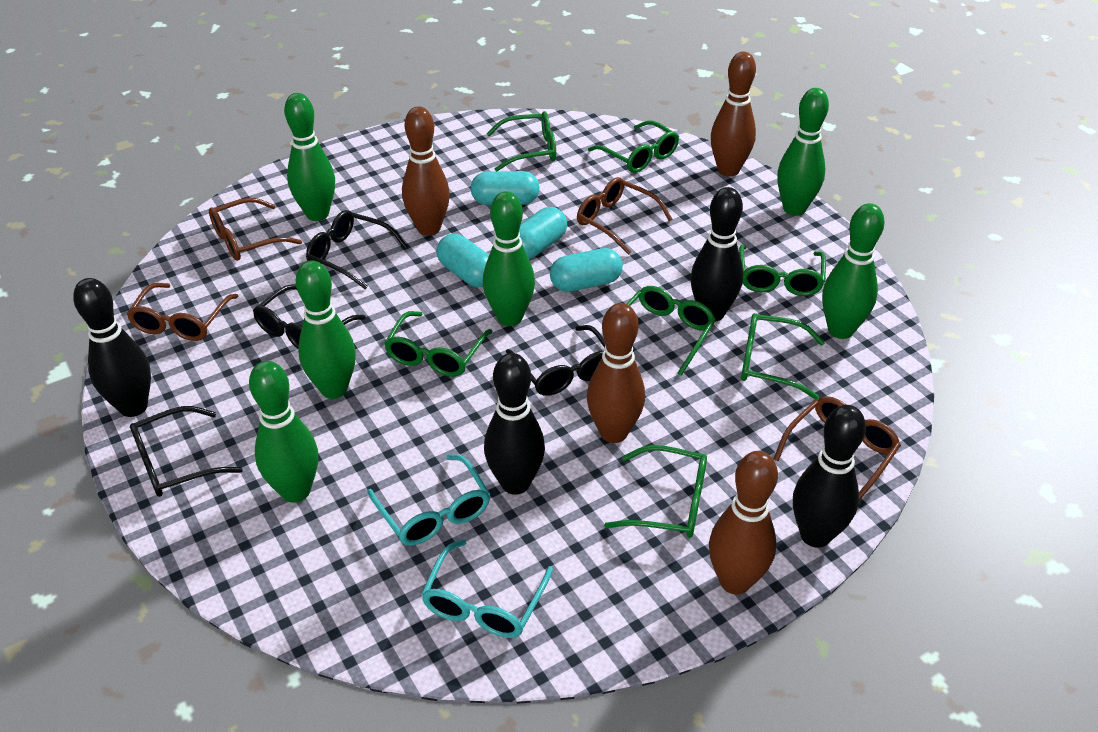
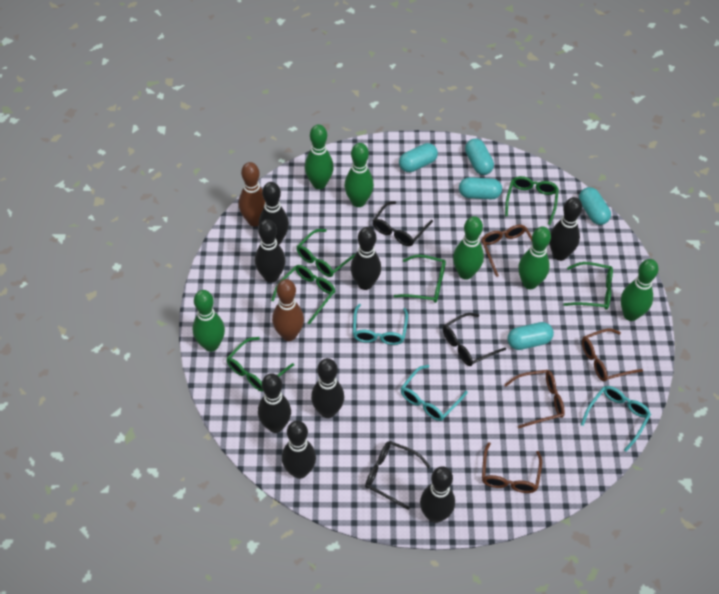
black bowling pin: [73,278,151,417] [484,353,545,495] [690,187,743,322] [793,405,866,548] = 4 -> [255,219,286,283] [258,373,291,433] [259,182,289,244] [282,421,316,479] [311,358,344,418] [351,227,381,290] [420,466,455,523] [549,197,582,261] = 8
black glasses: [130,406,243,497] [253,284,366,349] [306,210,407,289] [506,325,606,396] = 4 -> [365,441,430,510] [372,201,433,246] [443,313,506,366] = 3
brown bowling pin: [402,106,450,236] [587,303,645,443] [709,451,778,594] [711,52,756,177] = 4 -> [239,162,265,227] [272,279,304,341] = 2
green glasses: [384,311,493,377] [486,111,556,171] [588,121,679,173] [604,445,707,538] [626,286,716,376] [739,245,826,296] [741,313,825,400] = 7 -> [226,337,294,392] [271,265,336,325] [296,229,355,277] [394,254,446,303] [505,176,559,225] [563,262,613,310] = 6
turquoise capsule: [436,234,489,287] [471,171,540,205] [519,207,567,259] [550,248,623,292] = 4 -> [399,143,438,172] [459,177,502,199] [465,139,494,175] [507,322,554,350] [579,187,611,225] = 5
turquoise glasses: [367,454,490,546] [421,540,553,638] = 2 -> [353,304,408,345] [401,365,468,421] [581,386,651,452] = 3

